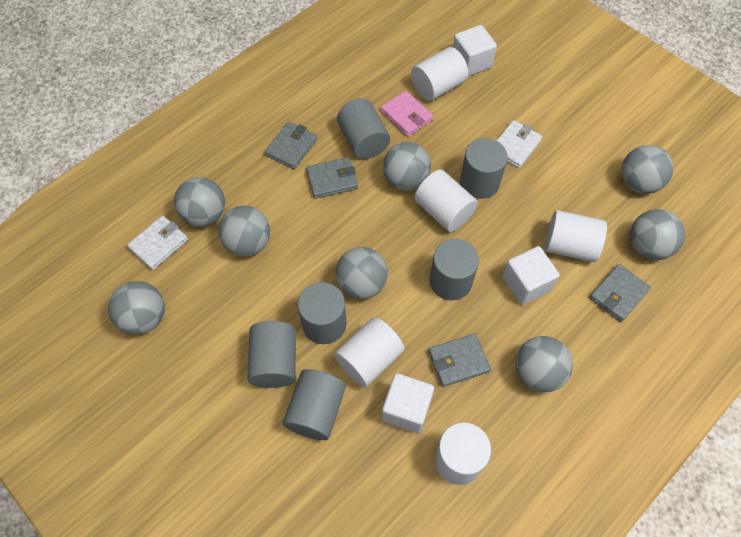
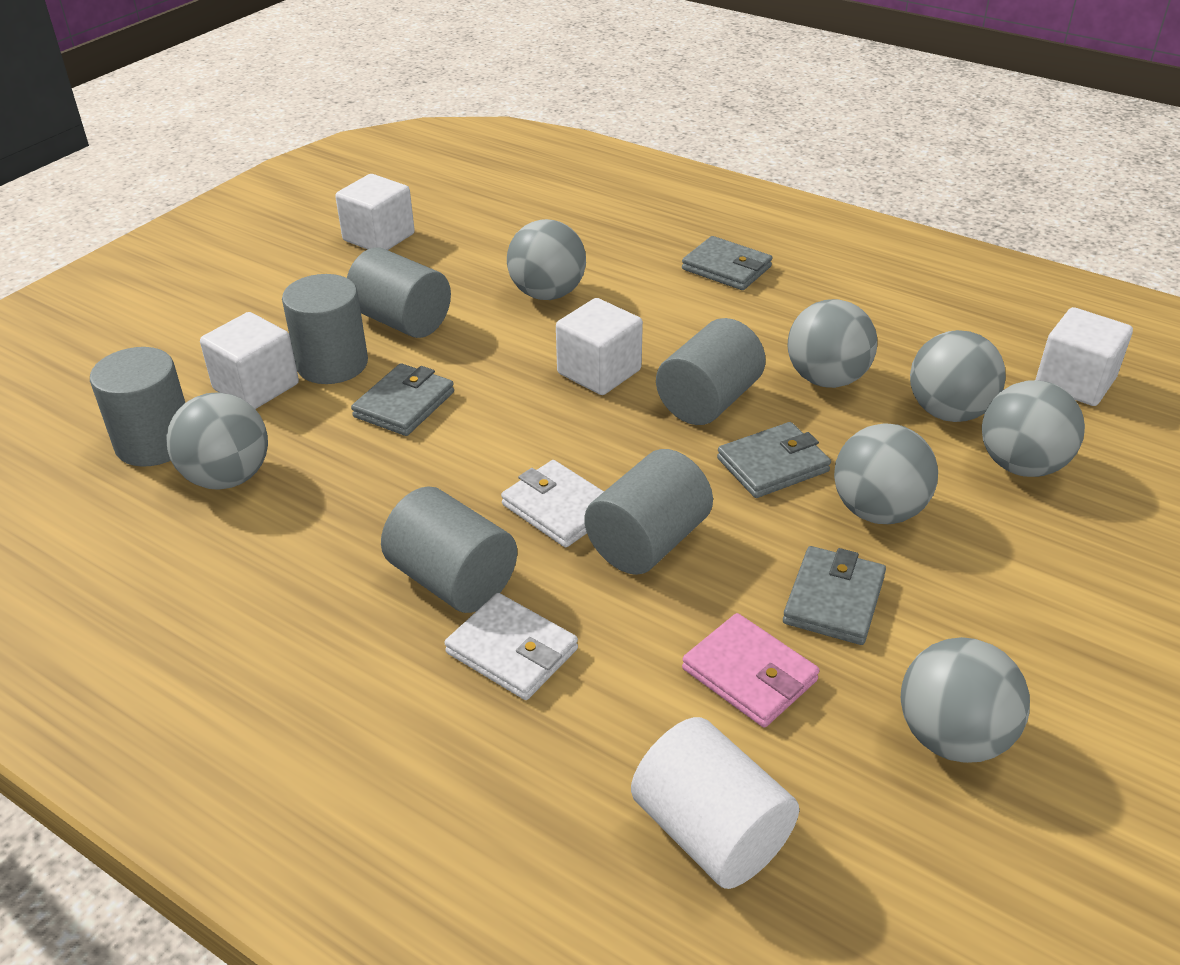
grey ball: [108,281,165,335] [174,177,225,227] [218,206,270,257] [335,247,388,299] [383,142,431,191] [515,336,573,392] [621,145,673,194] [630,209,685,260] = 8 -> [166,392,268,490] [507,219,586,300] [788,299,877,388] [834,423,938,524] [901,637,1030,763] [910,330,1006,422] [982,380,1085,477] = 7
white cube: [382,373,434,433] [453,25,497,76] [502,246,560,305] = 3 -> [200,312,299,409] [335,174,415,250] [556,298,643,395] [1035,307,1133,406] = 4
white cylinder: [334,317,404,387] [411,47,468,101] [414,170,478,232] [434,422,491,485] [545,210,607,262] = 5 -> [631,717,799,889] = 1

